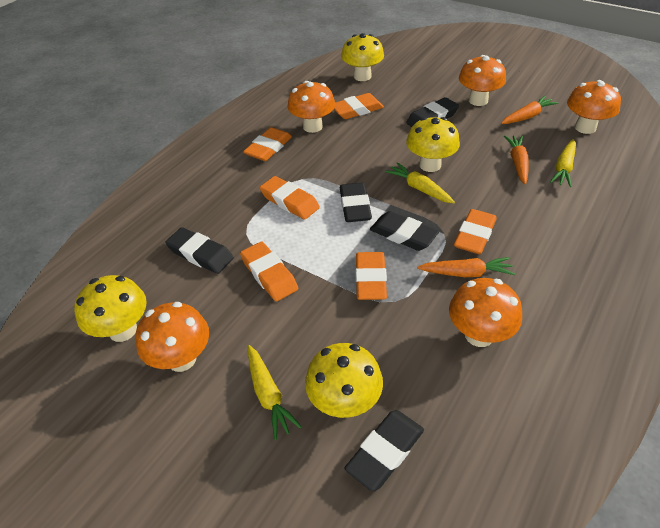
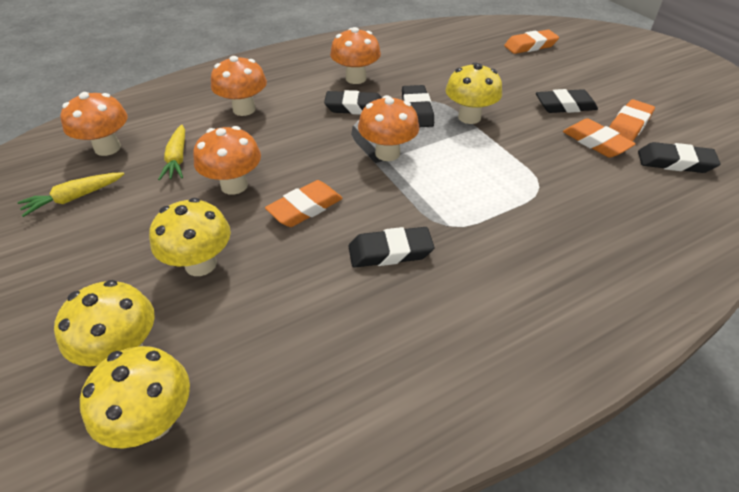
orange carrot: [417,257,515,277] [501,96,559,124] [504,135,529,184] = 3 -> none = 0
orange eraser: [240,242,298,301] [243,127,292,161] [259,176,320,220] [334,93,384,119] [355,252,387,300] [454,209,497,254] = 6 -> [265,180,343,227] [504,30,559,54] [563,118,636,158] [609,99,655,141] = 4
yellow carrot: [248,345,302,440] [385,162,455,203] [550,139,576,187] = 3 -> [17,172,124,217] [158,124,185,180] = 2

